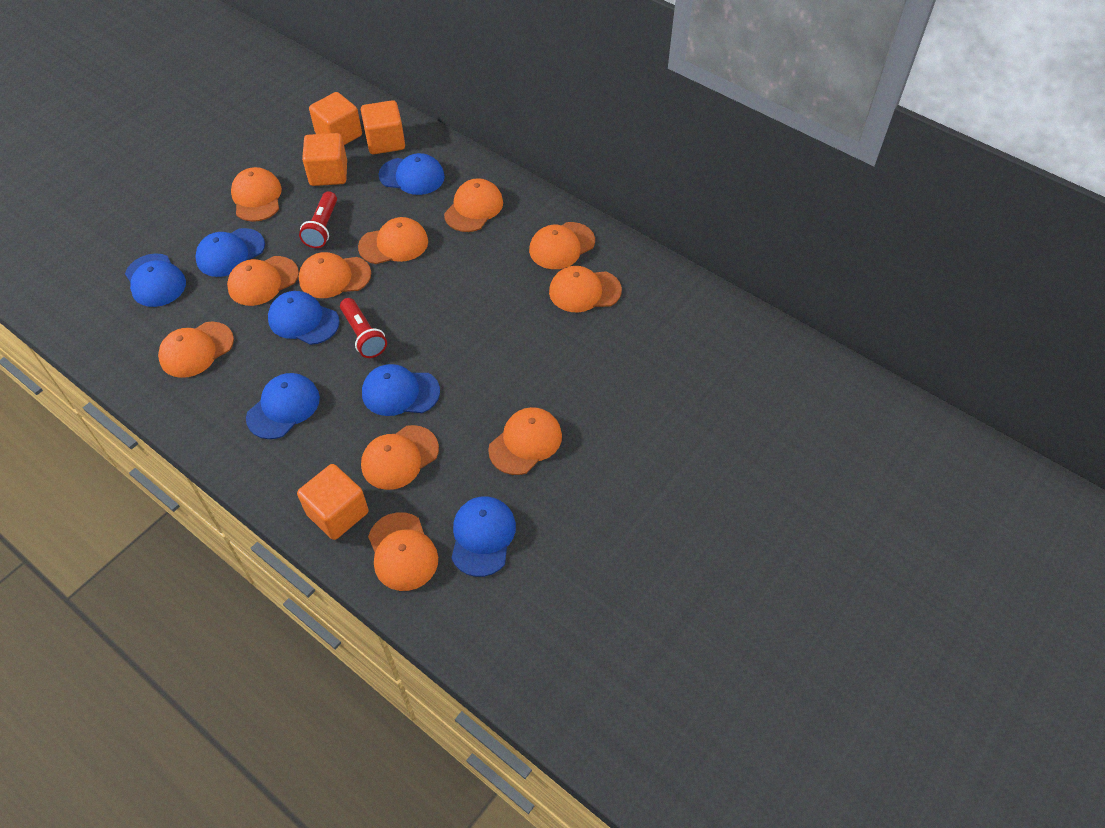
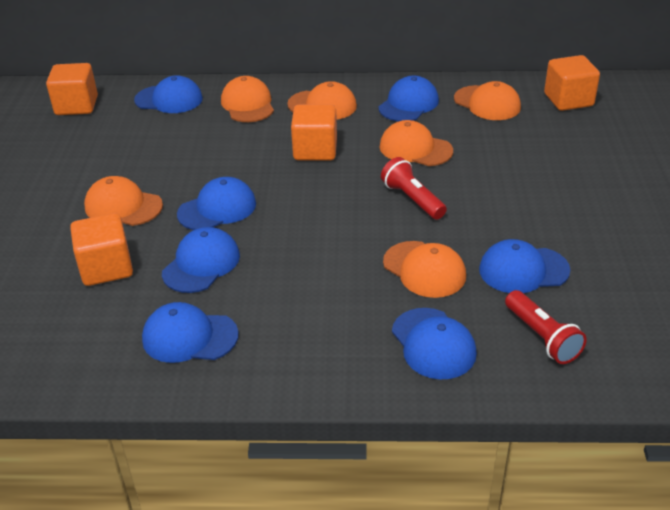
orange cap: [158,322,234,378] [227,256,299,306] [231,167,282,222] [299,252,371,298] [358,217,428,264] [361,425,439,490] [368,512,438,591] [444,178,503,232] [488,407,562,475] [529,222,595,269] [549,266,622,312] = 11 -> [84,176,163,226] [221,76,274,122] [287,81,357,120] [380,120,453,166] [383,241,466,298] [454,81,521,120] = 6

